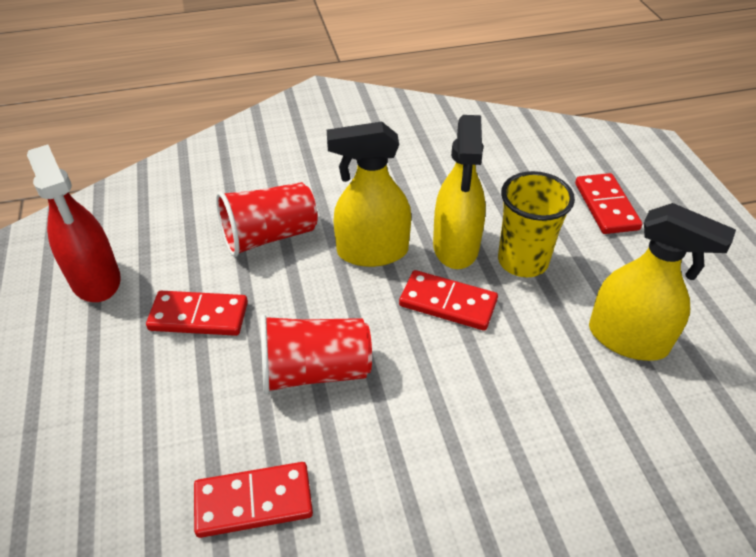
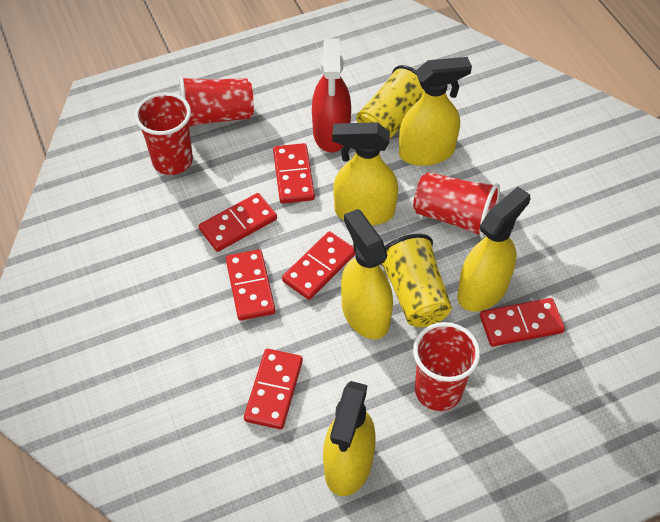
red cup: [216,182,318,257] [260,314,372,394] = 2 -> [134,93,193,175] [179,76,254,126] [413,172,500,238] [413,322,480,411] = 4
red domino: [146,291,248,336] [194,462,313,538] [399,270,498,331] [575,173,642,234] = 4 -> [199,193,277,252] [226,249,275,321] [244,349,303,429] [273,143,315,204] [282,231,356,300] [480,298,565,347] = 6
yellow cup: [498,171,575,277] = 1 -> [356,65,424,138] [380,234,452,327] = 2
yellow spray bottle: [327,122,411,267] [433,115,486,269] [589,203,736,361] = 3 -> [323,381,376,496] [332,122,398,225] [341,209,393,339] [399,57,472,166] [457,187,530,312] = 5

